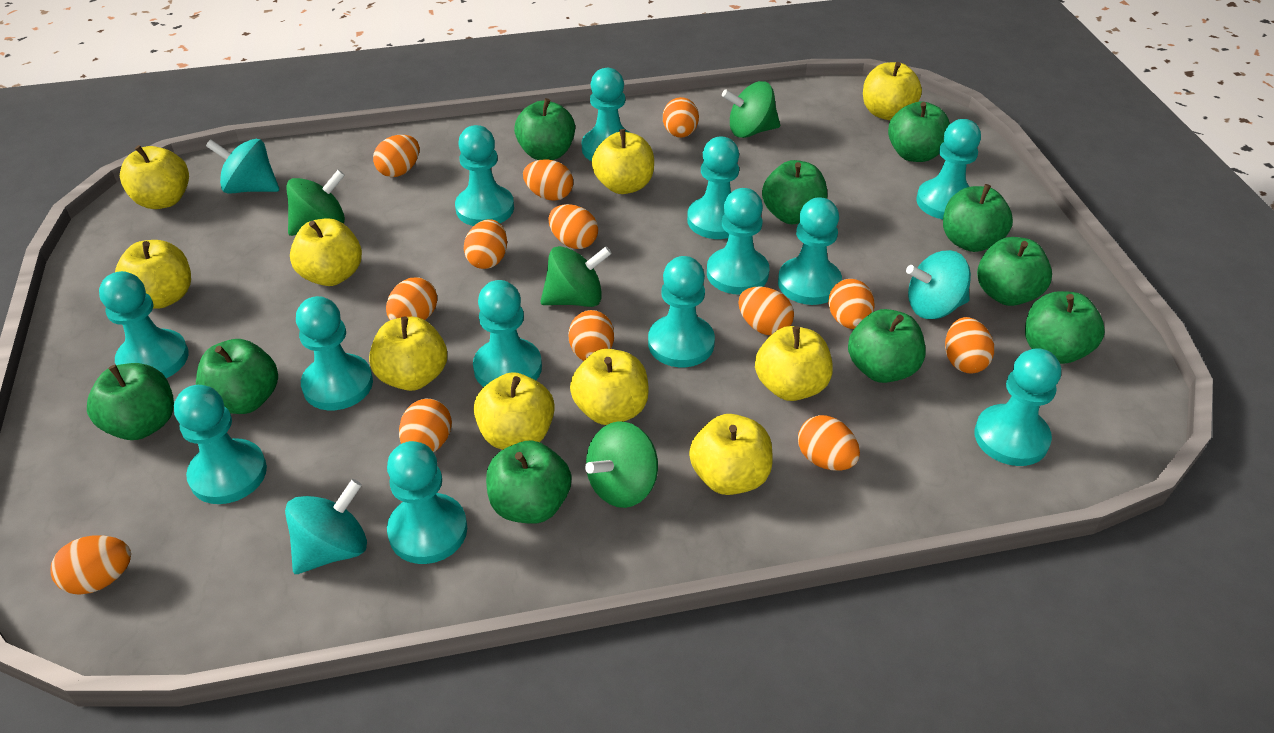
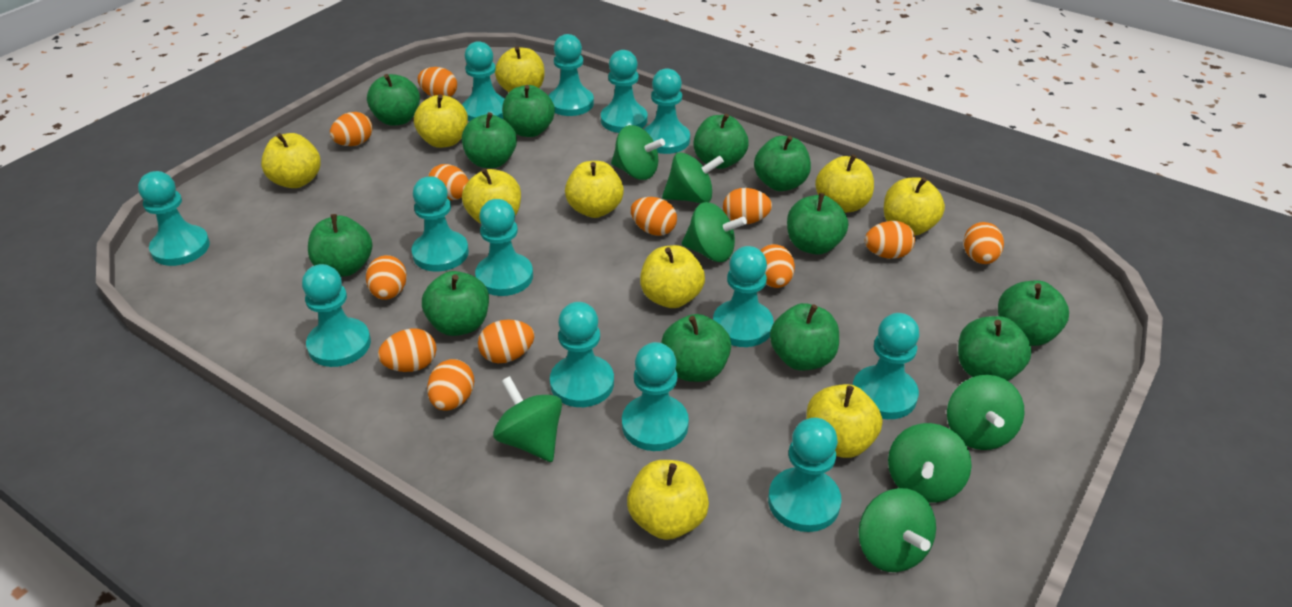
green apple: [87,363,174,440] [196,339,278,414] [486,441,571,524] [514,98,575,160] [762,160,827,224] [848,309,926,383] [888,101,950,162] [943,184,1013,252] [977,237,1052,306] [1025,291,1105,364] = 10 -> [308,214,373,276] [367,74,420,126] [422,271,489,336] [462,112,517,168] [502,85,555,137] [661,314,731,382] [693,114,749,169] [754,136,811,191] [770,303,839,370] [787,193,848,255] [958,316,1032,381] [998,280,1069,346] = 12
green spinning top: [286,170,345,236] [540,246,612,307] [585,422,658,508] [722,81,780,138] = 4 -> [493,376,562,462] [611,125,665,180] [662,152,724,203] [682,202,747,262] [858,488,936,572] [888,423,972,503] [947,375,1025,450] = 7
orange egg: [51,535,131,594] [373,135,419,177] [386,277,437,320] [399,399,452,452] [464,219,507,269] [523,159,573,201] [548,204,598,249] [569,310,614,361] [663,97,699,138] [739,287,794,335] [798,415,860,471] [828,279,875,329] [945,317,994,374] = 13 -> [330,112,373,146] [366,255,407,300] [378,329,436,372] [418,67,457,97] [427,359,474,410] [428,164,469,200] [478,320,534,363] [631,197,677,236] [723,188,772,224] [760,244,795,288] [865,221,915,259] [963,222,1004,264] = 12
turquoise spinning top: [206,139,279,194] [285,479,367,574] [906,250,971,319] = 3 -> none = 0

